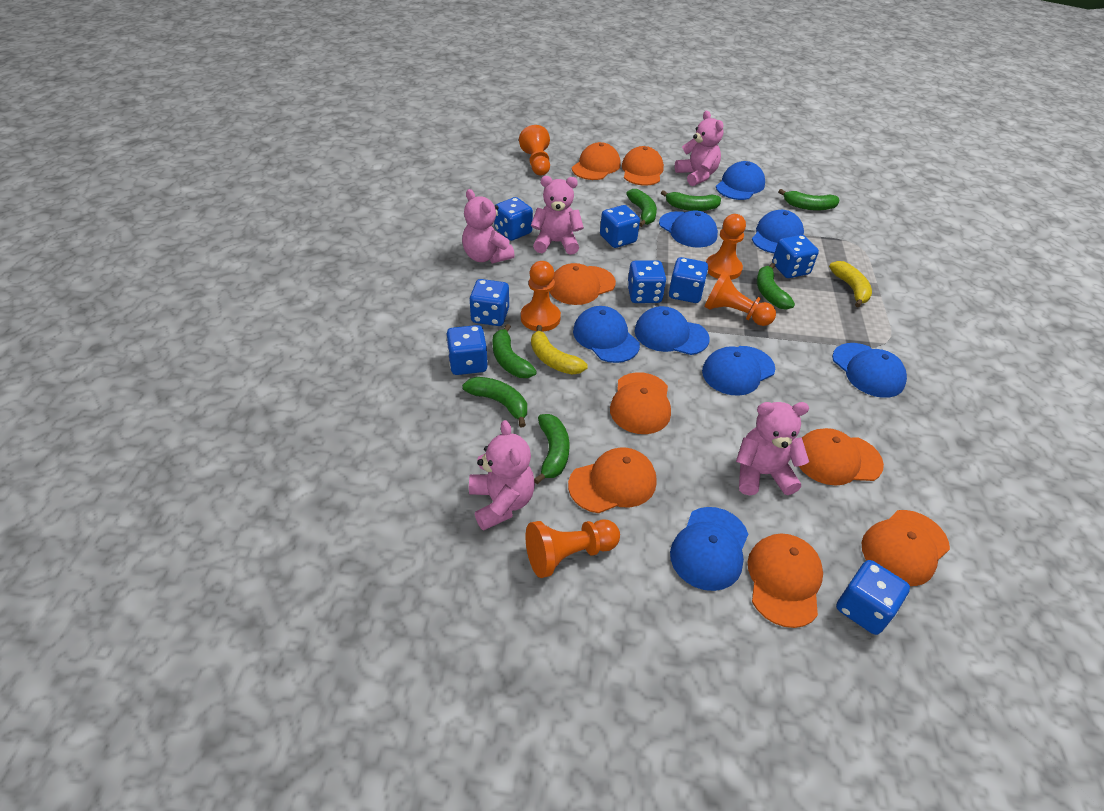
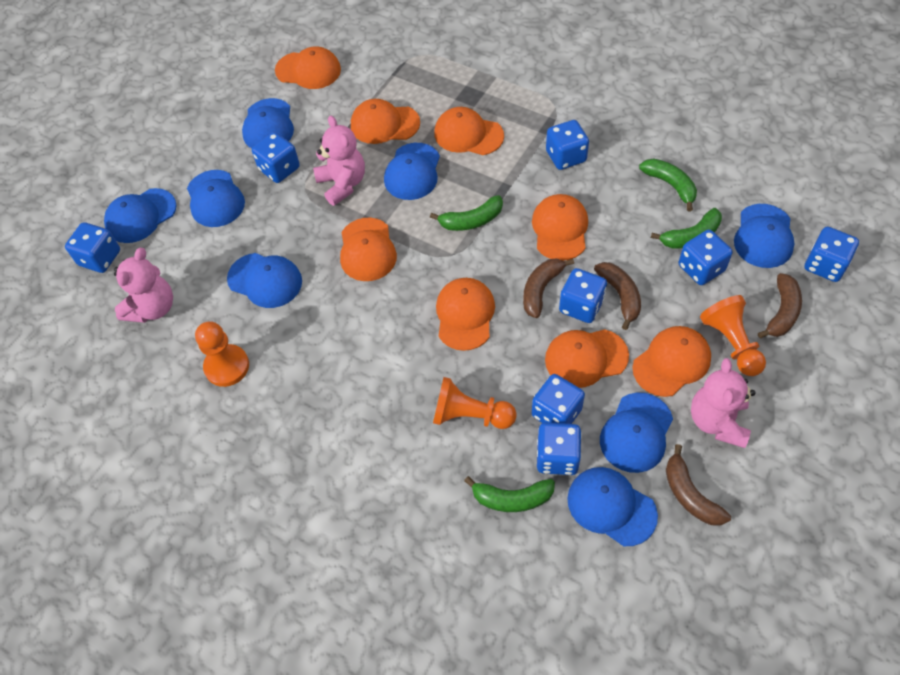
brown banana: none = 0 -> [523,258,574,318] [594,262,641,330] [666,444,731,526] [758,273,802,338] = 4
green banana: [462,377,527,427] [492,324,537,378] [534,414,569,484] [626,189,657,227] [661,190,721,211] [757,263,795,310] [778,189,839,211] = 7 -> [430,195,503,231] [464,476,555,512] [639,159,697,211] [651,208,722,249] = 4
orange pawn: [519,125,550,175] [521,261,561,332] [526,519,620,578] [705,271,776,326] [706,214,746,280] = 5 -> [195,321,249,387] [433,377,517,429] [700,295,766,376] = 3
pink teddy bear: [462,189,515,263] [469,420,535,531] [531,176,584,255] [675,111,724,186] [736,402,809,495] = 5 -> [114,248,173,323] [313,116,365,206] [691,358,756,448] = 3
yellow banana: [531,325,588,375] [829,261,872,307] = 2 -> none = 0

